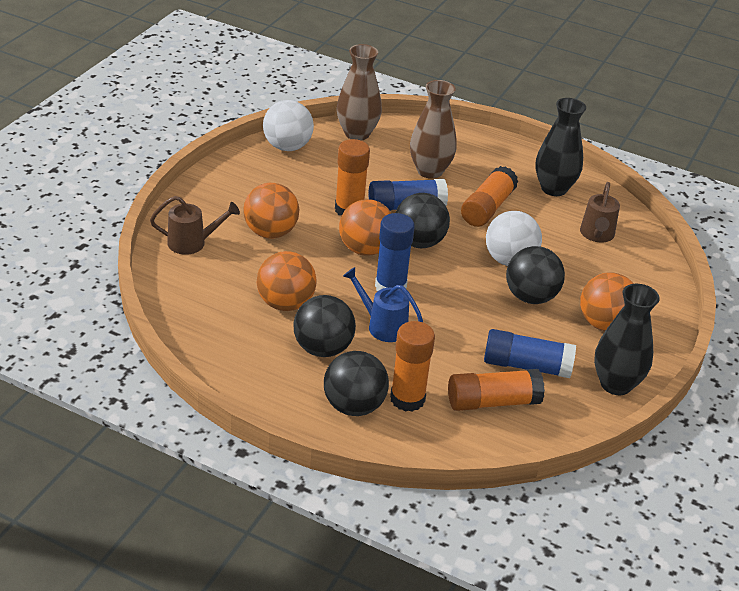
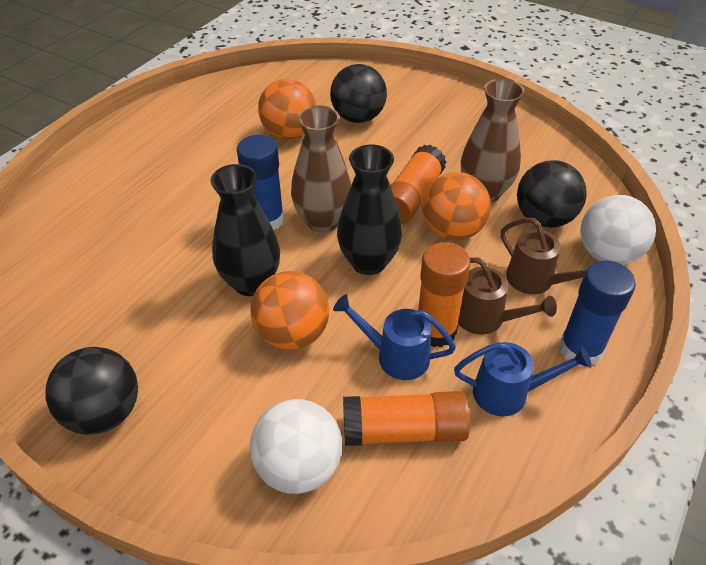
black ball: [294,295,356,357] [324,351,389,416] [396,193,450,248] [506,246,565,304] = 4 -> [45,347,138,434] [330,64,387,123] [517,160,587,228] = 3
blue glue stick: [369,179,448,211] [375,213,415,291] [484,329,576,378] = 3 -> [237,135,284,230] [559,261,636,367] = 2
blue watering can: [343,267,423,342] = 1 -> [333,295,456,380] [454,342,592,416] = 2
orange ball: [243,183,299,239] [257,251,317,311] [339,199,392,256] [580,272,634,331] = 4 -> [250,271,329,350] [258,79,316,139] [422,172,491,241] = 3
orange glue stick: [335,139,370,216] [390,321,435,412] [448,369,545,411] [461,166,518,227] = 4 -> [343,391,470,446] [390,145,446,224] [418,242,471,347] = 3

